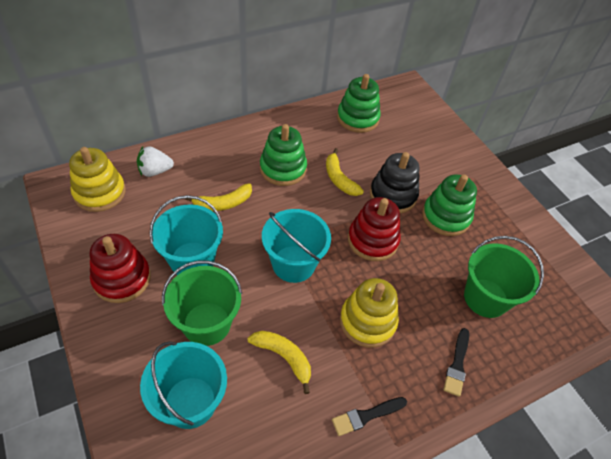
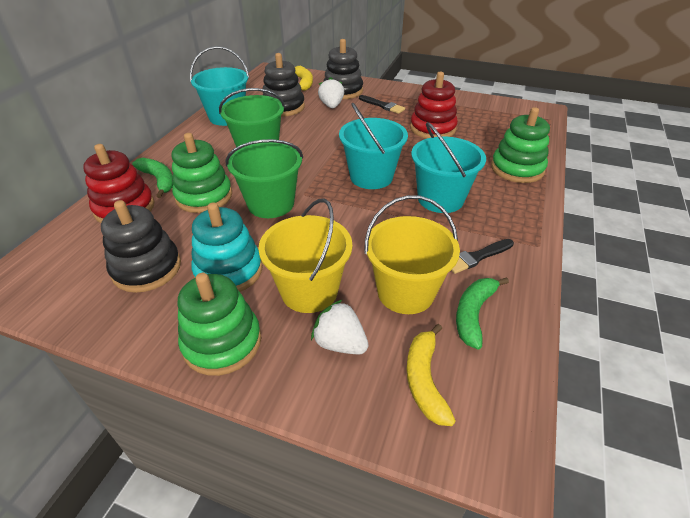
black stacking toy: [370,152,420,213] = 1 -> [101,200,181,293] [263,53,305,117] [323,39,363,99] = 3
green banana: none = 0 -> [132,158,173,198] [456,277,509,350] = 2
turquoise stacking toy: none = 0 -> [191,202,263,292] = 1
white strawberry: [137,146,174,177] = 1 -> [311,299,369,354] [318,77,344,108] = 2
yellow banana: [185,183,252,211] [247,331,311,394] [326,148,364,196] = 3 -> [295,66,313,91] [406,324,456,426] = 2
yellow bucket: none = 0 -> [258,199,352,313] [364,195,460,314] = 2
yellow stacking toy: [69,147,125,212] [340,278,399,348] = 2 -> none = 0

